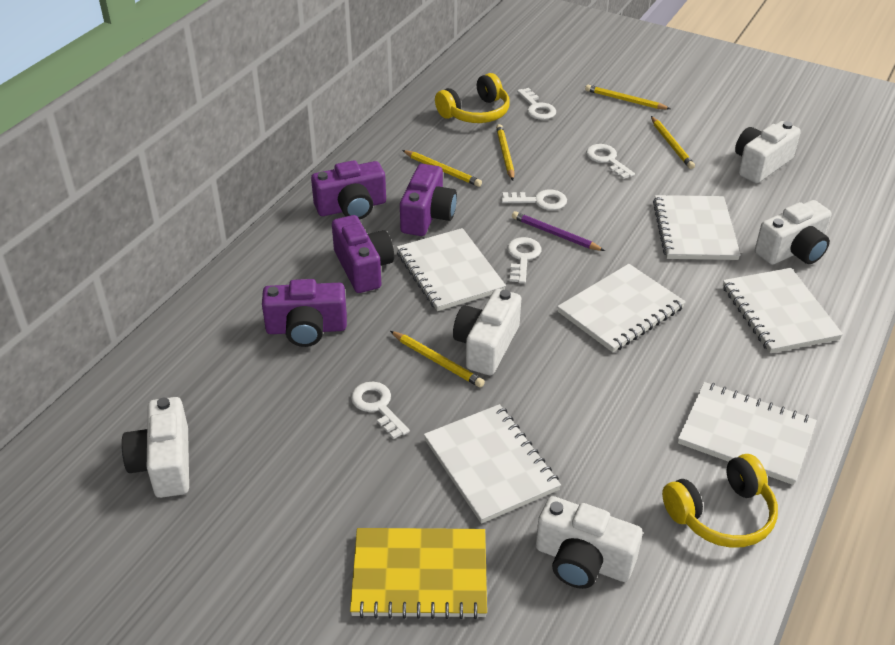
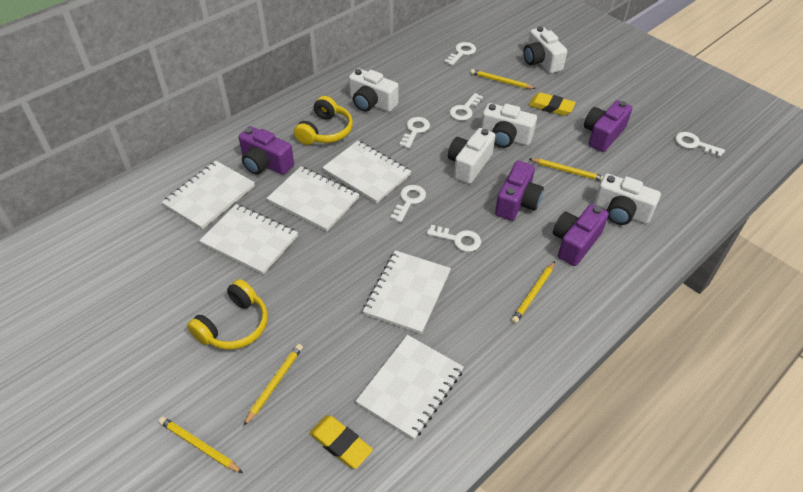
purple pencil: [512,211,605,251] = 1 -> none = 0
white key: [351,382,410,439] [501,190,567,210] [507,237,542,284] [517,88,556,120] [586,144,635,179] = 5 -> [390,185,426,222] [399,117,430,148] [427,225,481,252] [445,42,476,66] [449,93,483,121] [675,132,725,157] = 6
yellow eraser: none = 0 -> [309,415,373,469] [529,92,576,116] = 2
yellow notebook: [350,528,487,619] = 1 -> none = 0

